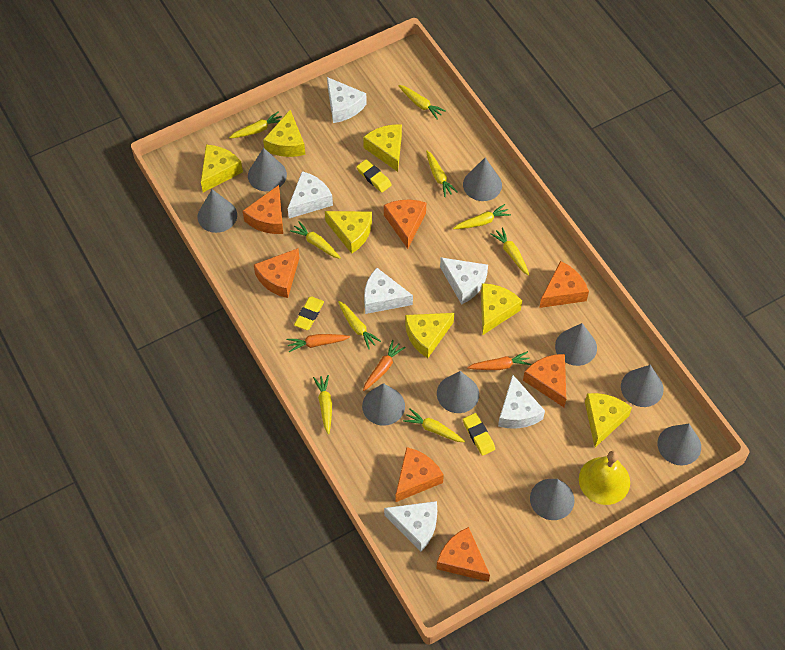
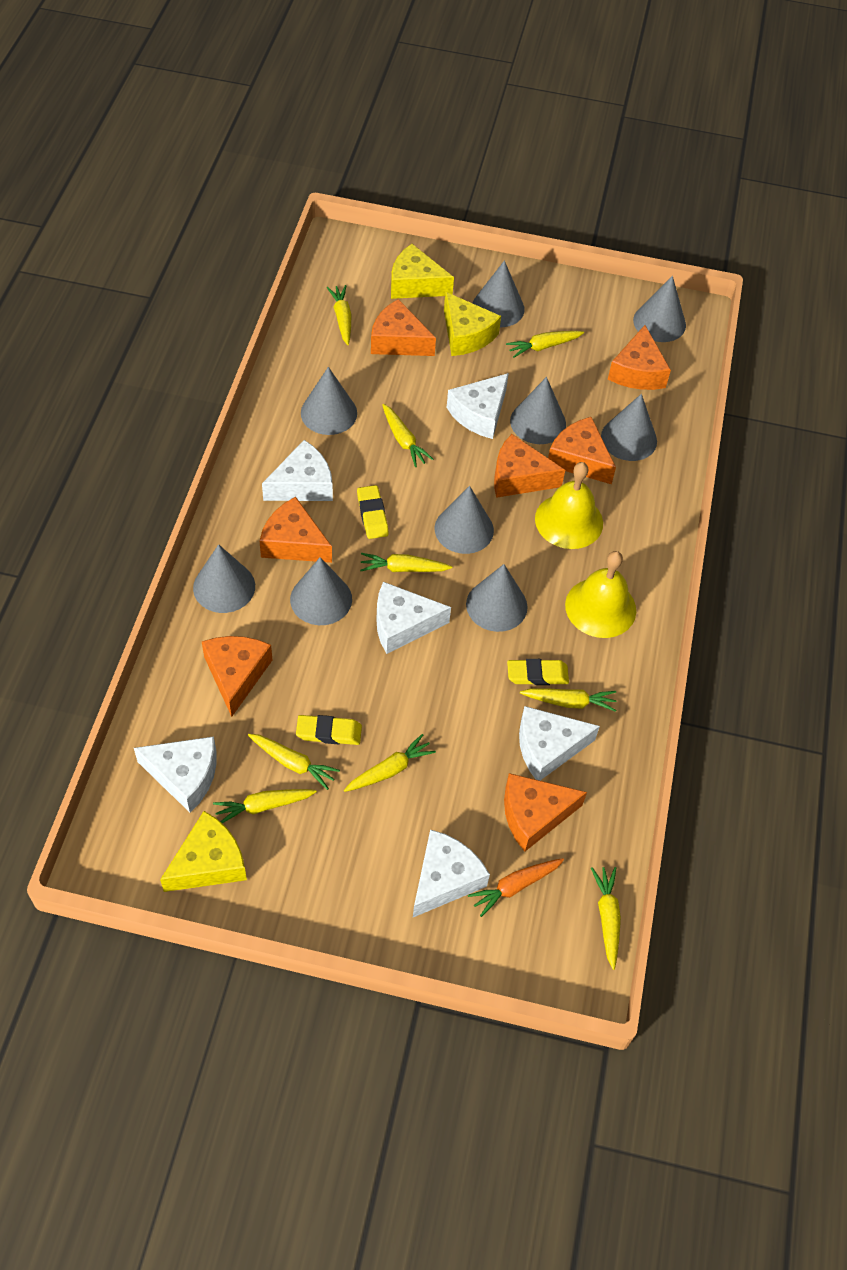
orange carrot: [287,334,350,352] [363,340,406,391] [467,351,531,370] = 3 -> [468,858,564,917] = 1
yellow bell: [579,451,630,505] = 1 -> [535,462,603,549] [565,551,636,638] = 2
yellow cheese: [201,145,243,192] [263,110,305,157] [325,211,372,253] [363,124,402,172] [405,313,454,358] [481,283,522,335] [585,393,632,447] = 7 -> [160,811,247,892] [391,244,454,299] [444,292,501,356] = 3

